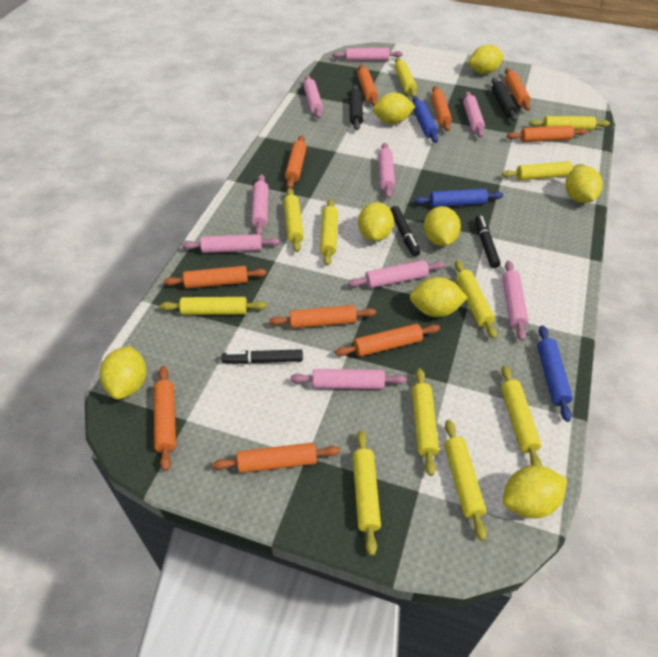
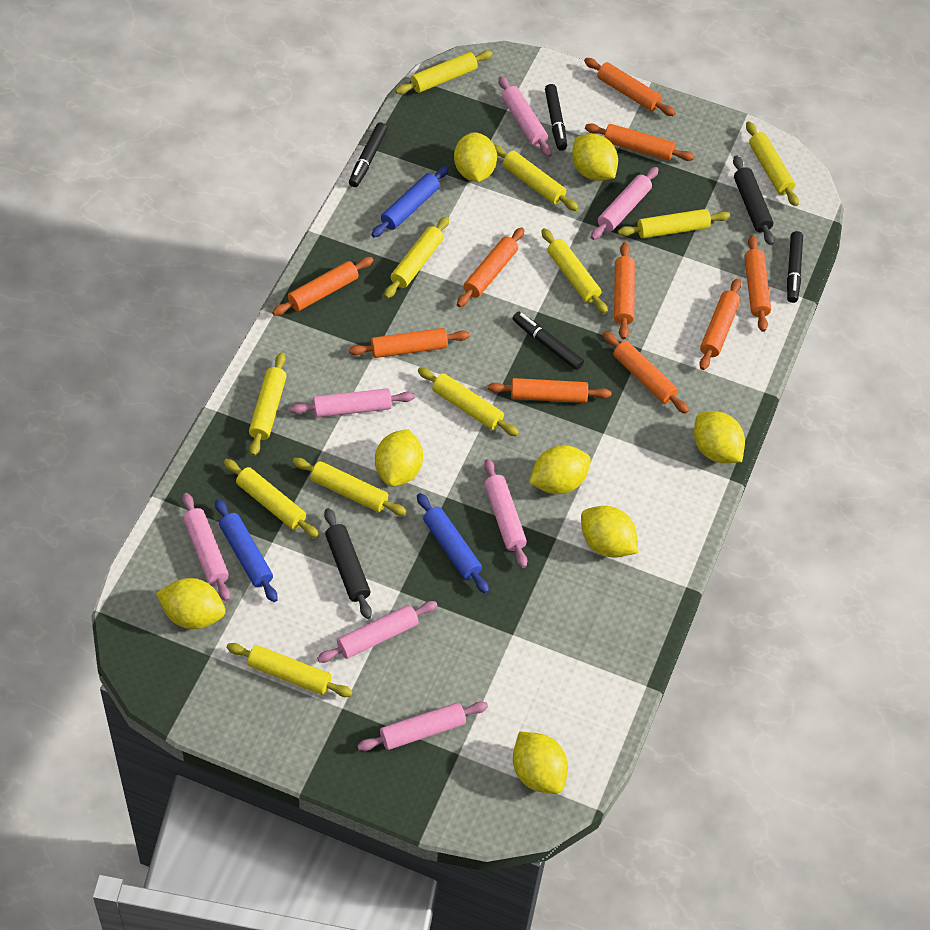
black marker: [221,349,303,364] [390,206,420,256] [475,215,501,268] = 3 -> [349,122,387,187] [513,311,584,370] [545,84,567,151] [787,231,803,303] = 4
pink rolling pin: [182,234,280,253] [252,174,268,235] [291,369,407,389] [303,75,323,119] [332,48,403,61] [348,260,445,288] [378,143,395,199] [463,91,485,138] [502,261,529,341] = 9 -> [182,493,230,602] [290,388,415,417] [317,601,437,663] [357,701,488,751] [484,459,527,568] [498,76,552,157] [591,167,659,240] = 7

